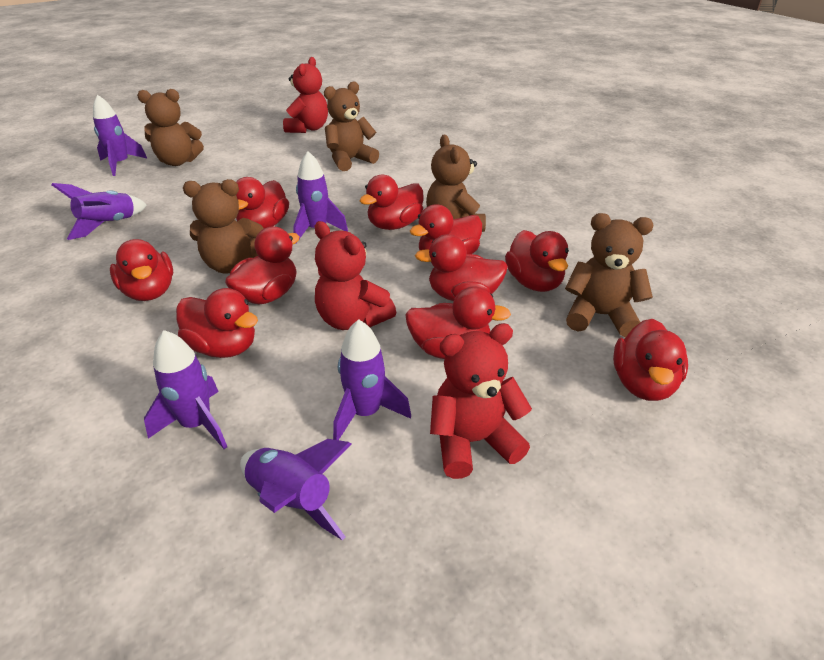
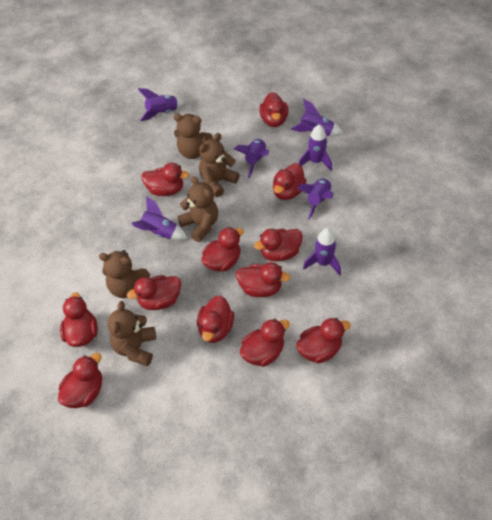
purple rocket: [52,183,147,240] [93,95,147,176] [144,330,227,449] [240,439,352,540] [293,151,348,244] [333,319,411,440] = 6 -> [132,196,188,240] [138,88,185,121] [234,139,269,178] [291,99,343,136] [297,178,333,220] [299,124,332,171] [303,228,341,275] = 7
red duck: [110,239,173,301] [176,288,258,358] [225,226,300,304] [236,177,289,228] [359,174,424,230] [405,287,511,359] [410,204,482,254] [415,234,508,301] [505,230,569,292] [613,319,688,401] = 10 -> [58,353,102,408] [60,292,98,347] [127,275,181,310] [141,163,189,196] [197,295,234,343] [201,227,244,271] [236,262,290,297] [240,319,290,367] [254,229,303,261] [259,92,288,127] [273,163,306,200] [296,318,351,363] = 12
red teddy bear: [283,57,328,133] [315,221,396,330] [430,323,532,479] = 3 -> none = 0

